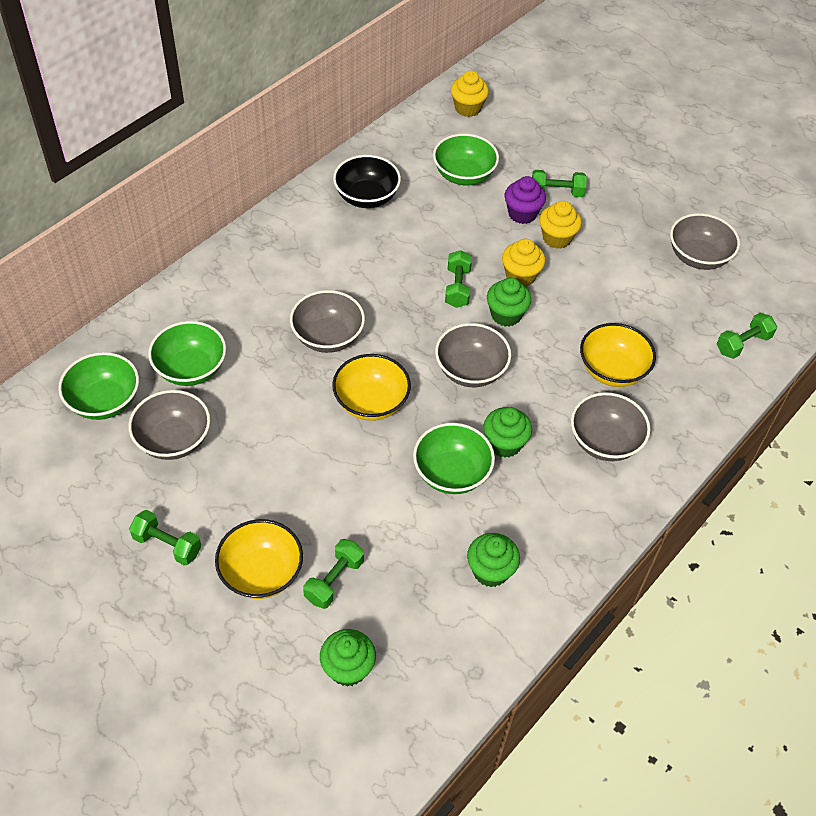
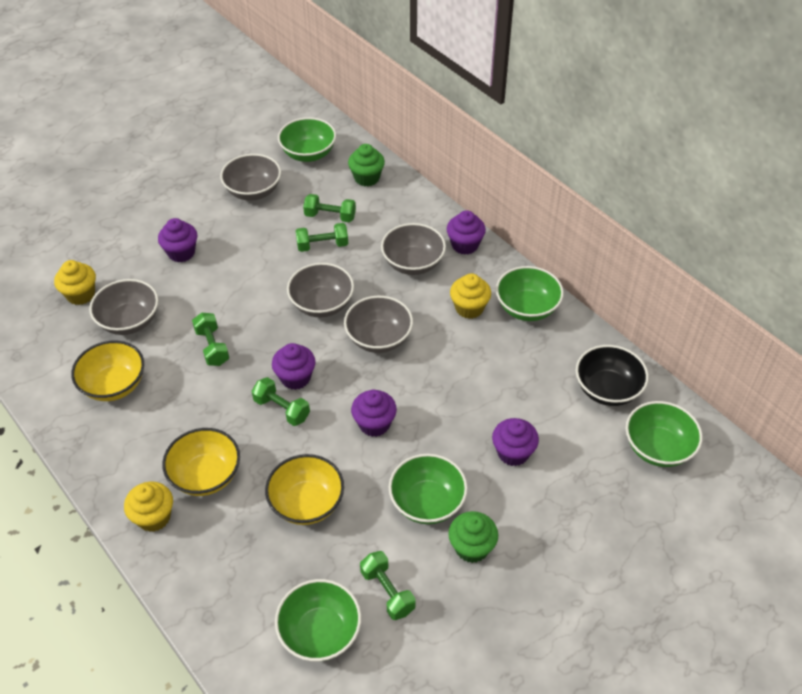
green bowl: [58,352,139,420] [148,321,226,386] [413,423,495,494] [433,134,499,185] = 4 -> [275,579,361,662] [278,117,336,162] [389,454,468,524] [496,266,564,321] [626,401,703,467] = 5
green cupcake: [320,629,376,687] [467,533,520,587] [483,407,532,458] [487,278,531,327] = 4 -> [348,144,385,186] [448,511,498,563] = 2
purple cupcake: [505,176,546,224] = 1 -> [158,218,197,262] [272,343,315,390] [351,390,397,437] [447,210,486,255] [492,418,539,466] = 5

